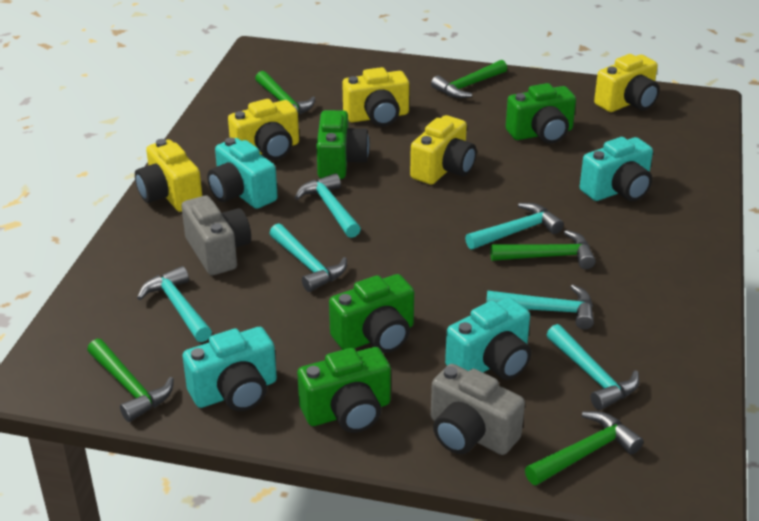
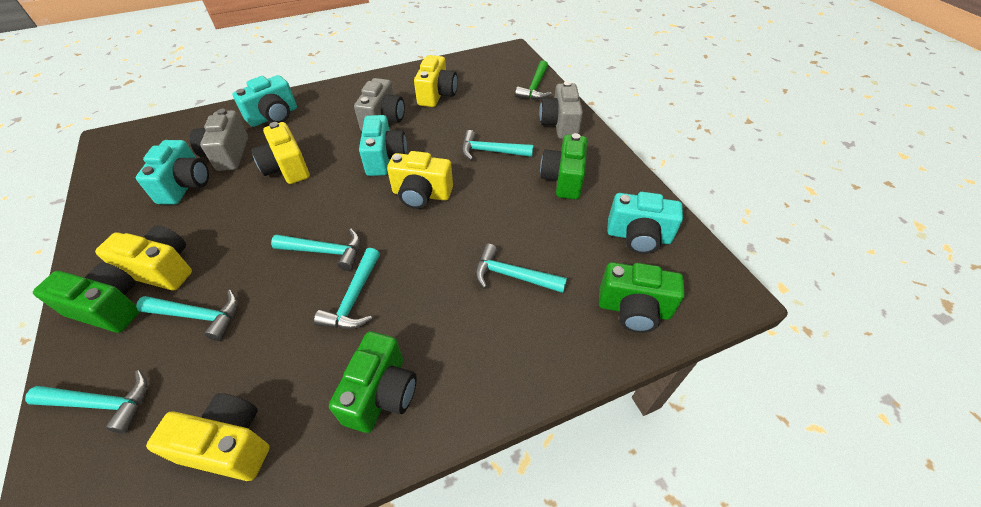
green hammer: [87,339,174,422] [255,71,315,114] [431,60,507,98] [490,230,596,269] [525,411,643,486] = 5 -> [515,60,552,100] = 1
grey camera: [181,196,251,275] [431,364,525,455] = 2 -> [190,109,248,171] [354,78,405,131] [539,81,583,139] = 3

